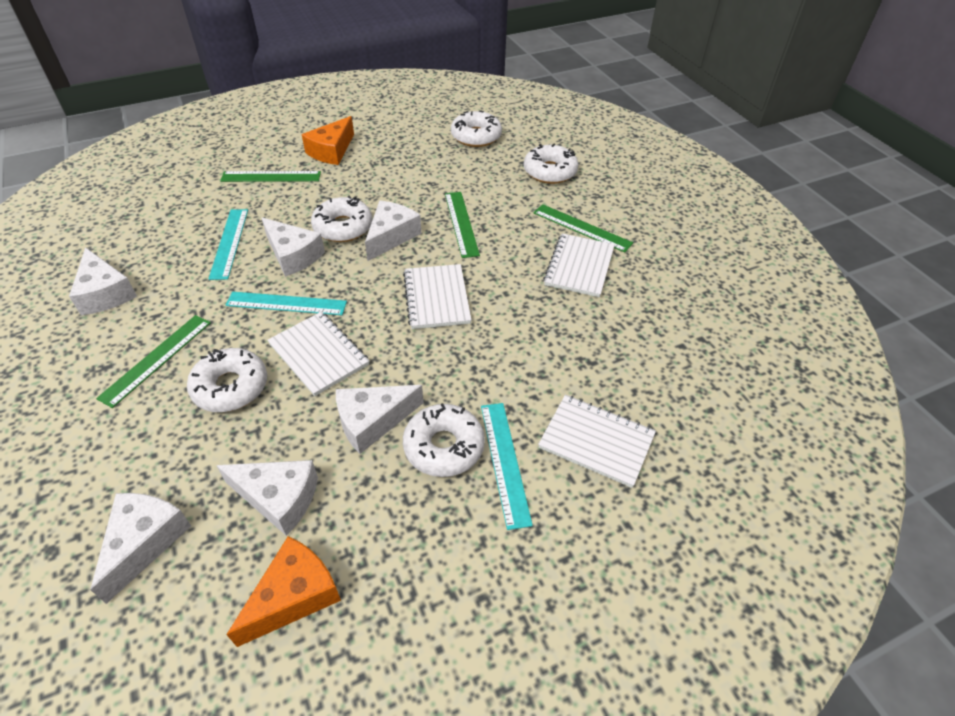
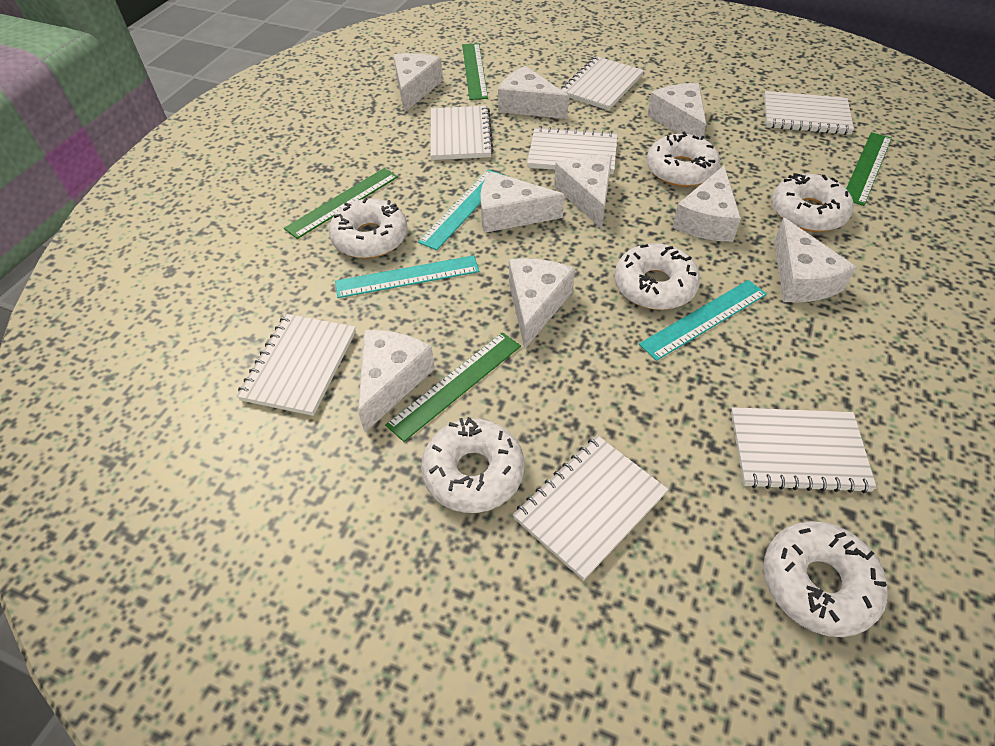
orange cheese: [226,536,341,647] [301,116,354,165] = 2 -> none = 0
white cheese: [69,247,137,315] [90,493,191,604] [216,460,318,536] [261,218,325,277] [336,385,424,454] [365,201,422,261] = 6 -> [358,330,435,433] [394,53,443,113] [481,171,564,233] [498,66,569,119] [509,258,575,349] [554,154,612,229] [647,83,706,137] [672,166,741,242] [774,217,856,303] = 9
white donut: [187,348,267,412] [311,195,372,242] [403,403,485,477] [451,110,502,147] [524,144,579,184] = 5 -> [329,197,408,259] [421,417,524,513] [615,243,700,310] [647,132,720,187] [764,521,888,637] [772,173,854,232] = 6
white notebook: [267,311,369,396] [403,264,471,329] [538,394,656,488] [543,233,615,297] = 4 -> [236,314,356,416] [430,106,493,160] [513,435,668,580] [527,127,618,174] [561,56,644,110] [731,407,877,493] [764,91,854,135] = 7

